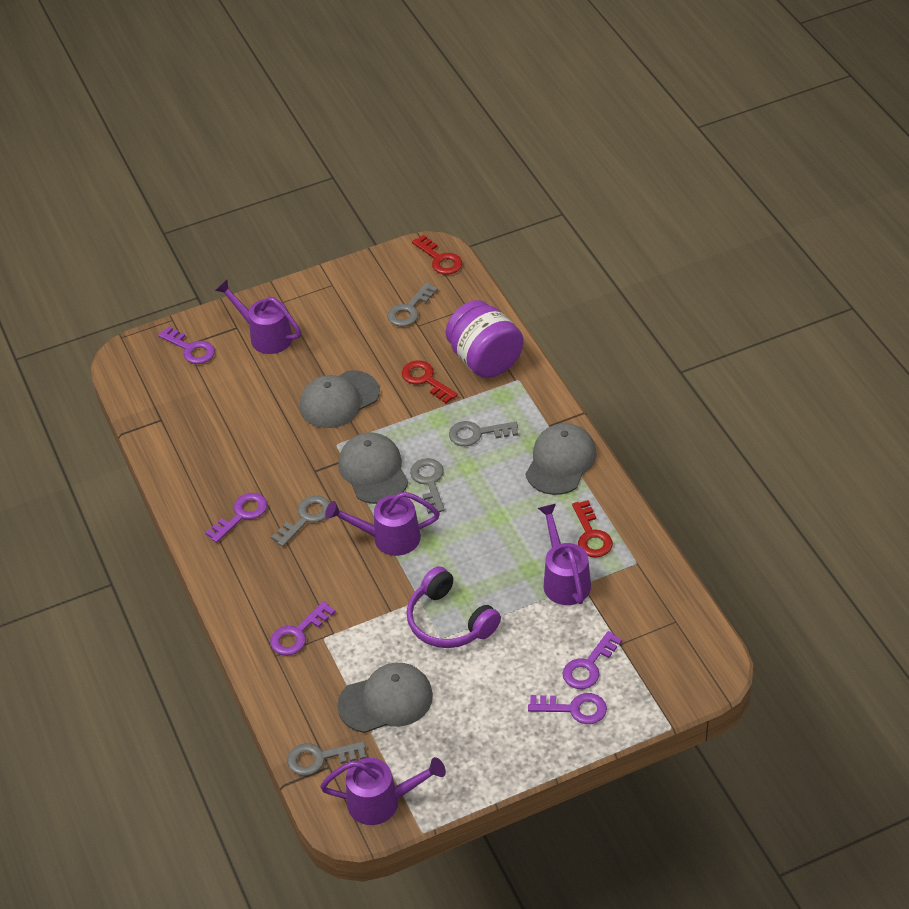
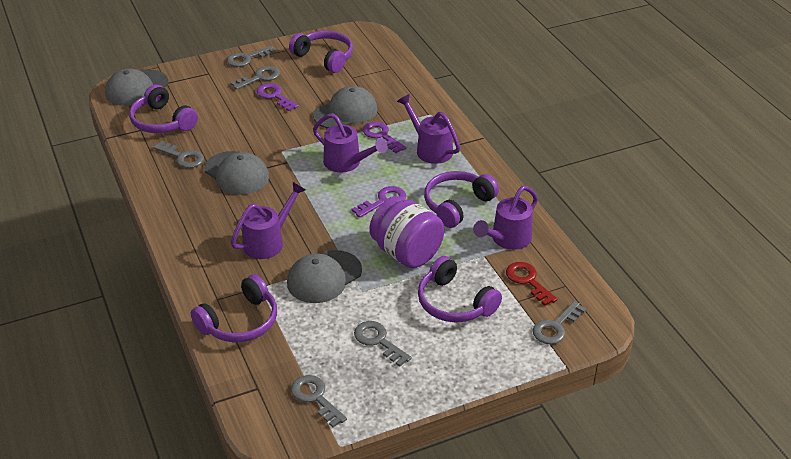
grey key: [271,496,330,547] [287,741,366,776] [387,283,438,327] [410,458,445,514] [449,421,518,447] = 5 -> [153,141,204,168] [227,46,276,67] [230,66,280,90] [291,375,347,428] [354,321,412,367] [533,301,586,344] = 6
purple headphones: [407,566,501,648] = 1 -> [129,84,198,133] [191,274,277,342] [289,31,353,73] [418,256,502,322] [424,171,499,228] = 5
purple key: [158,326,215,364] [206,493,267,543] [270,601,335,656] [528,693,607,724] [562,631,622,689] = 5 -> [257,83,299,111] [352,186,406,218] [363,122,406,153] = 3
red key: [402,360,458,403] [412,235,462,275] [572,500,613,558] = 3 -> [506,262,557,306] = 1

